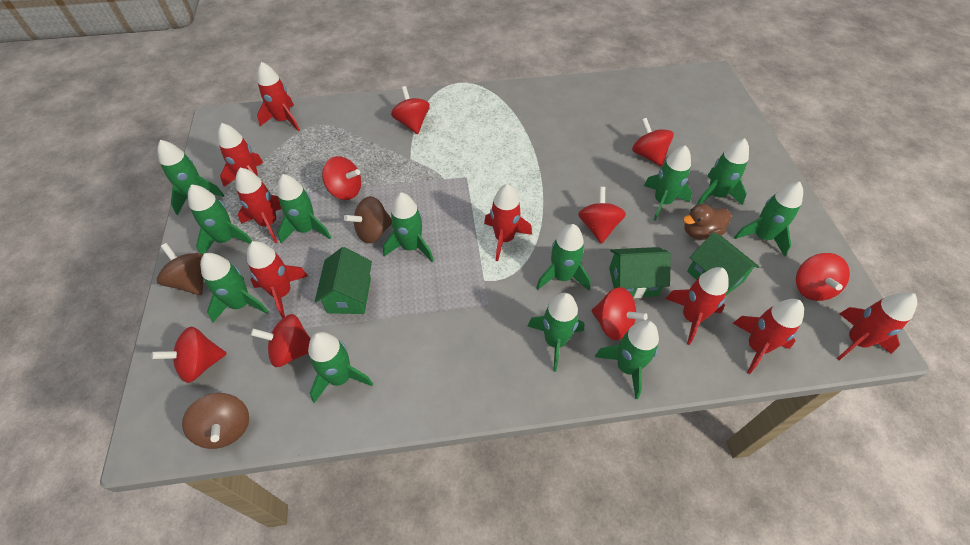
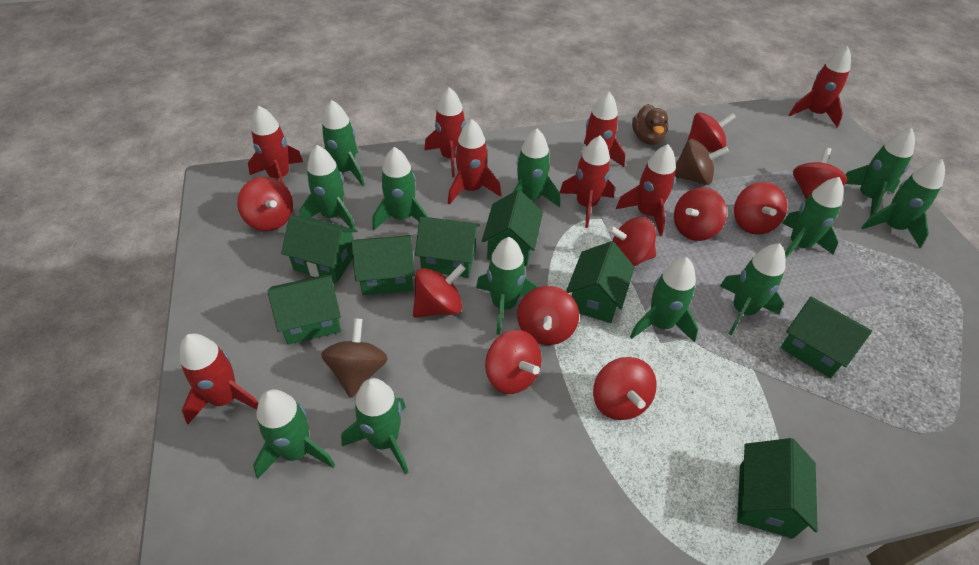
brown spinning top: [157,243,204,295] [182,393,249,449] [344,196,392,243] = 3 -> [321,318,388,398] [675,139,729,185] = 2
green house: [315,247,372,314] [609,247,671,298] [687,232,759,296] = 3 -> [267,274,341,345] [281,216,357,282] [351,235,415,295] [415,217,480,277] [482,190,543,266] [566,241,635,323] [737,438,818,539] [780,297,872,378] = 8
red spinning top: [151,326,227,383] [251,314,311,367] [322,156,361,200] [391,86,430,134] [578,187,626,244] [591,287,648,340] [632,118,674,167] [796,253,850,301] = 8 -> [237,177,293,231] [413,264,466,318] [485,330,542,394] [517,286,579,345] [593,357,657,420] [607,217,656,266] [674,187,727,241] [687,113,736,152] [734,182,787,235] [793,147,847,199] = 10

